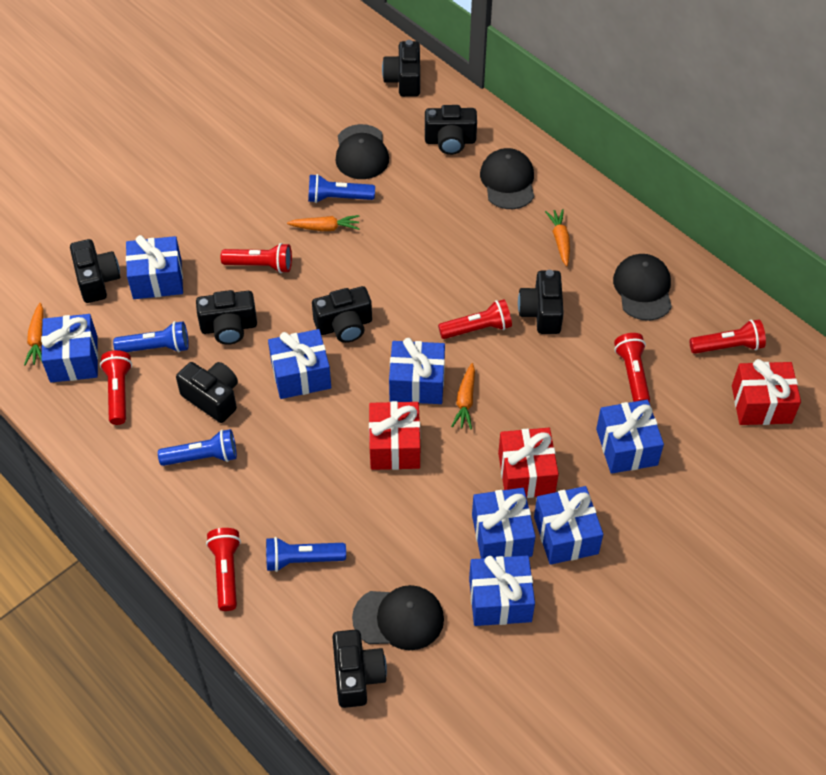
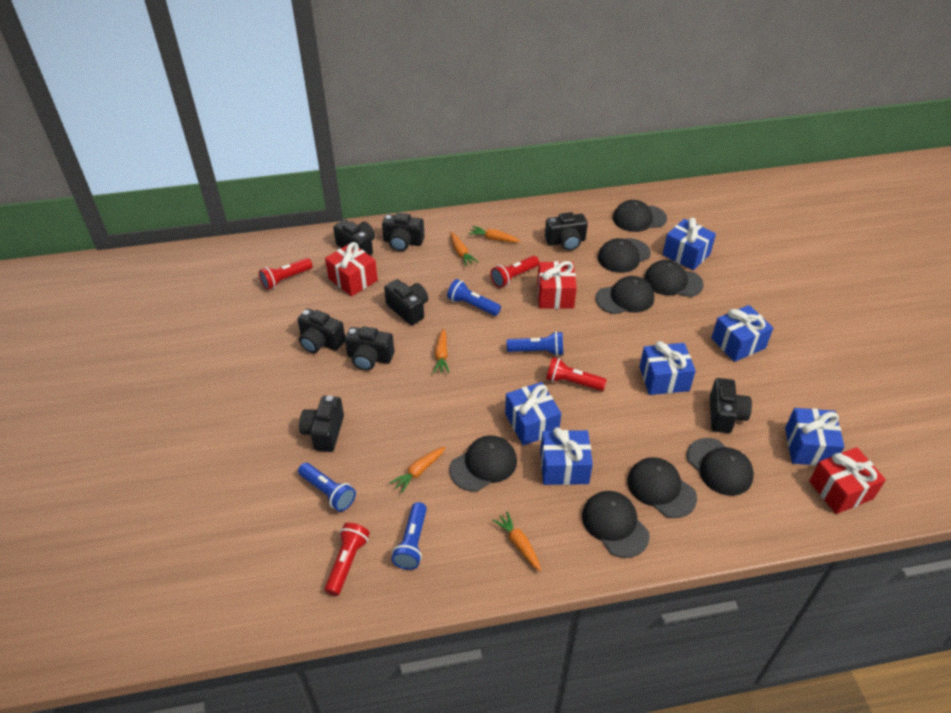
black cap: [336,124,389,179] [352,585,444,650] [480,148,534,209] [613,254,672,321] = 4 -> [449,435,517,491] [582,491,650,558] [596,276,654,314] [598,238,651,273] [613,200,667,232] [627,457,697,518] [644,260,704,297] [686,438,754,496] = 8
blue gift: [41,314,98,383] [126,235,183,299] [268,329,331,399] [389,338,445,404] [469,556,535,626] [472,488,536,558] [534,486,603,565] [596,400,664,474] = 8 -> [505,382,561,445] [540,427,593,485] [640,341,696,395] [663,218,716,270] [711,305,773,362] [785,408,845,466] = 6
orange carrot: [24,303,43,365] [287,215,360,231] [451,363,475,430] [545,209,570,266] = 4 -> [390,446,446,493] [433,328,449,373] [450,232,478,266] [468,226,521,243] [492,511,541,572] = 5
red flashlight: [100,350,132,425] [206,528,241,611] [221,243,292,273] [438,299,512,339] [614,333,650,402] [690,320,766,354] = 6 -> [259,258,313,290] [325,522,370,596] [490,256,539,288] [546,357,607,391] = 4

